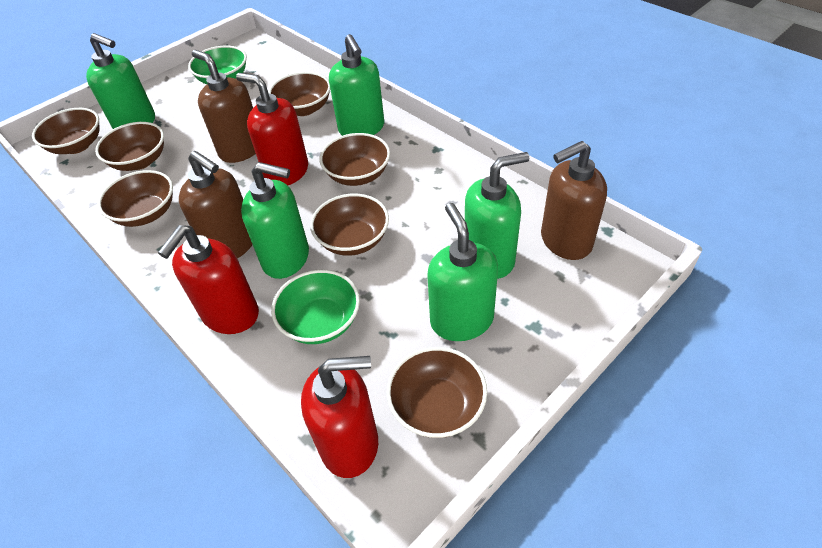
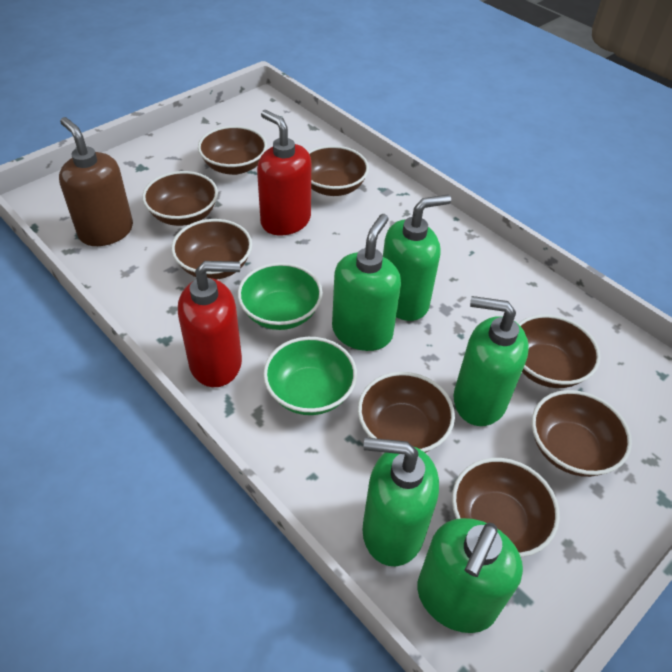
brown bowl: [32,108,100,154] [95,122,164,171] [98,170,173,227] [268,72,330,116] [310,193,389,256] [319,133,390,186] [387,347,487,438] = 7 -> [142,171,218,226] [171,219,252,280] [198,126,267,175] [308,145,369,196] [358,372,455,453] [452,458,560,557] [518,314,600,388] [532,390,632,477] = 8
brown soap dispenser: [179,151,253,258] [192,50,256,163] [541,141,607,260] = 3 -> [59,117,133,246] = 1
red soap dispenser: [158,225,259,334] [236,73,308,185] [301,356,378,478] = 3 -> [178,261,242,387] [257,110,311,235] = 2

